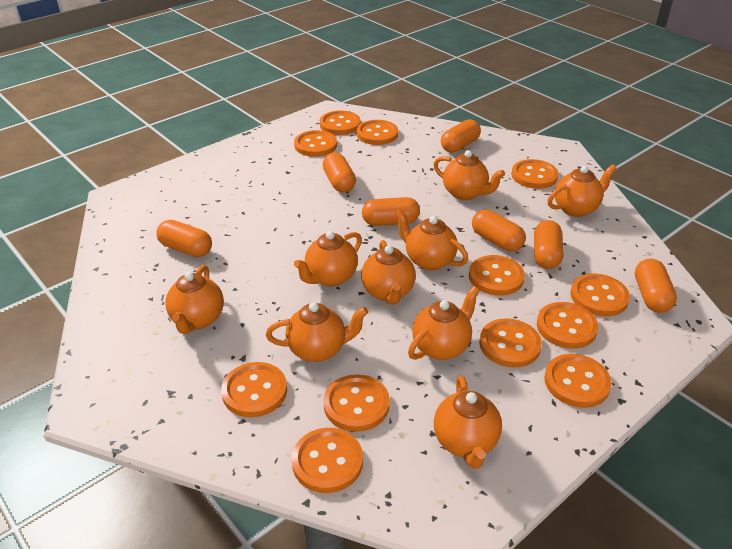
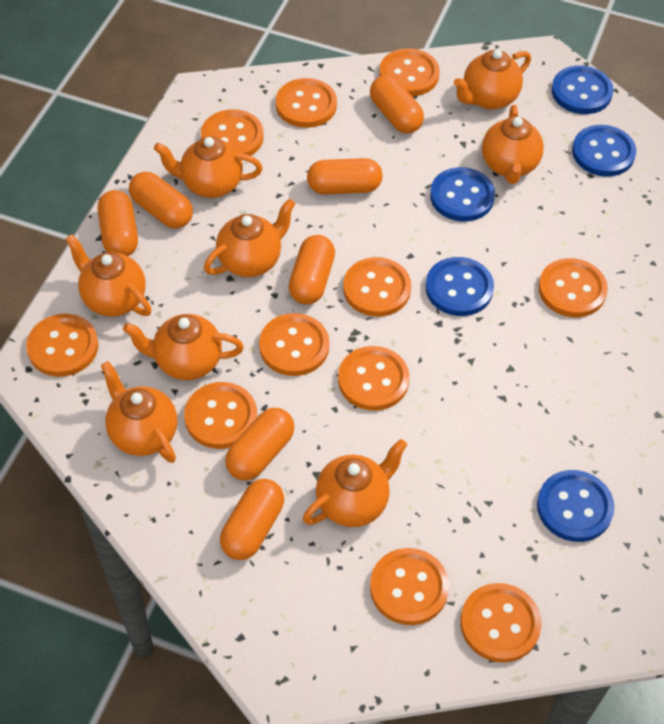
blue button: none = 0 -> [426,257,494,316] [430,167,495,222] [537,470,615,542] [551,66,613,114] [572,125,636,177] = 5
orange button: [221,362,287,417] [292,428,363,493] [294,130,337,157] [320,110,361,135] [323,374,390,432] [357,120,398,145] [469,255,525,296] [479,318,542,368] [511,159,558,189] [537,302,598,349] [544,354,612,408] [570,274,630,316] = 12 -> [26,314,99,377] [184,382,257,449] [201,109,264,156] [259,313,329,376] [276,78,337,128] [338,346,409,411] [343,257,411,317] [370,548,449,625] [379,48,440,96] [460,583,541,663] [538,258,608,317] = 11
orange teapot: [165,265,224,334] [266,302,368,362] [294,231,362,286] [361,240,416,305] [395,209,468,270] [408,286,479,360] [434,150,505,200] [434,376,502,469] [547,164,617,217] = 9 -> [66,234,152,317] [101,361,177,463] [123,314,244,380] [154,136,263,198] [204,199,295,277] [303,439,407,527] [454,49,531,110] [482,105,544,184] = 8

